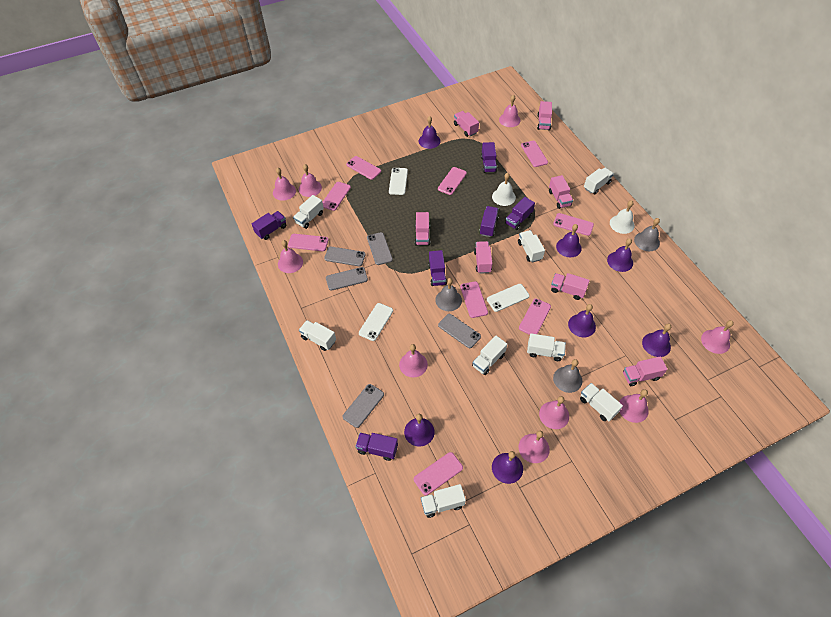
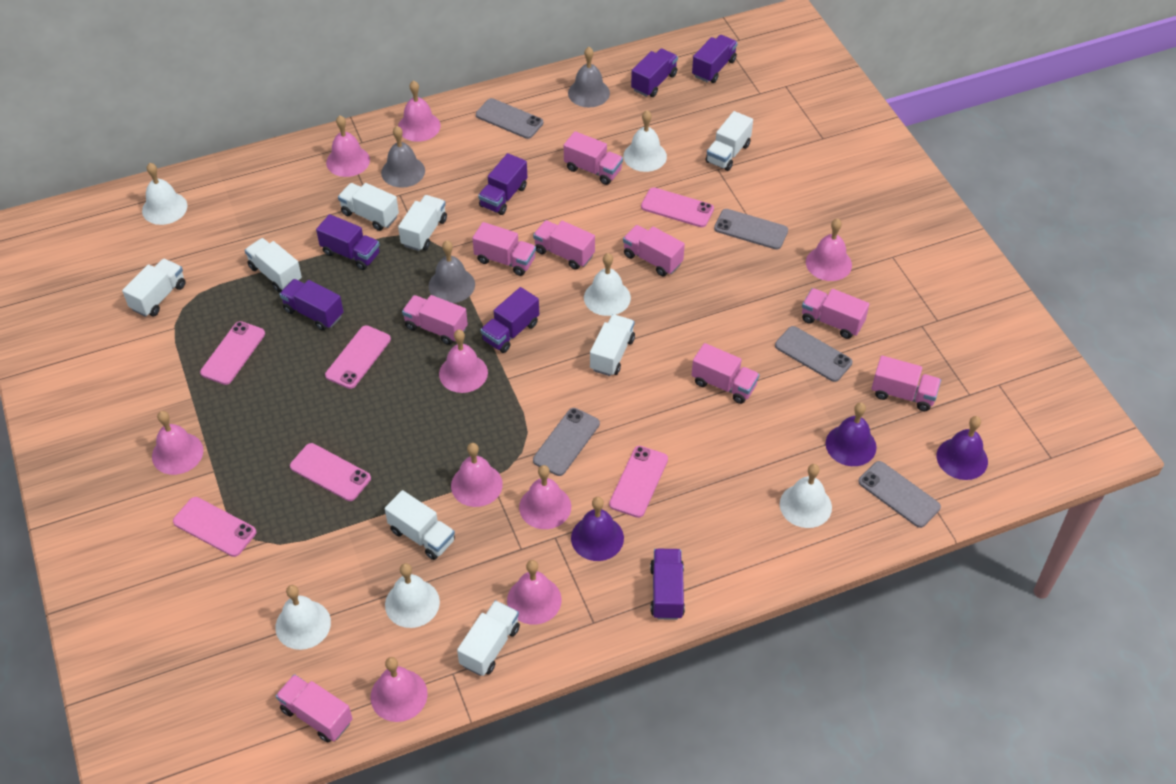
pink phone: [288,234,328,251] [323,182,351,211] [346,156,381,180] [414,452,463,496] [438,167,467,195] [460,281,488,318] [519,299,551,335] [521,141,548,167] [553,213,594,236] = 9 -> [173,497,256,557] [200,321,265,385] [290,443,371,501] [325,325,391,389] [609,446,668,518] [641,187,714,227] = 6
pink truck: [415,212,430,245] [454,111,479,137] [474,241,492,274] [537,101,552,131] [549,175,573,209] [551,273,590,300] [623,356,667,386] = 7 -> [276,674,353,742] [402,295,468,345] [472,222,536,276] [533,220,595,270] [564,131,623,185] [623,225,685,276] [692,343,760,404] [802,288,869,339] [871,356,941,411] = 9
purple bell: [404,414,435,447] [419,116,440,149] [492,451,523,484] [556,224,582,257] [568,304,596,337] [607,238,633,272] [642,324,671,357] = 7 -> [571,497,624,561] [826,403,877,466] [937,416,988,480] = 3
purple truck: [252,211,286,240] [355,433,398,461] [428,250,447,286] [479,206,499,237] [481,142,497,173] [505,197,535,230] = 6 -> [280,279,344,331] [316,214,380,270] [478,153,527,215] [481,287,539,353] [631,48,678,97] [650,549,685,620] [692,35,737,83] = 7
white bell: [492,173,516,206] [610,200,635,234] = 2 -> [142,163,187,225] [275,585,331,650] [385,563,440,628] [584,253,631,316] [623,110,667,172] [780,464,832,528] = 6
white phone: [359,303,393,341] [389,168,408,195] [487,284,530,312] = 3 -> none = 0

